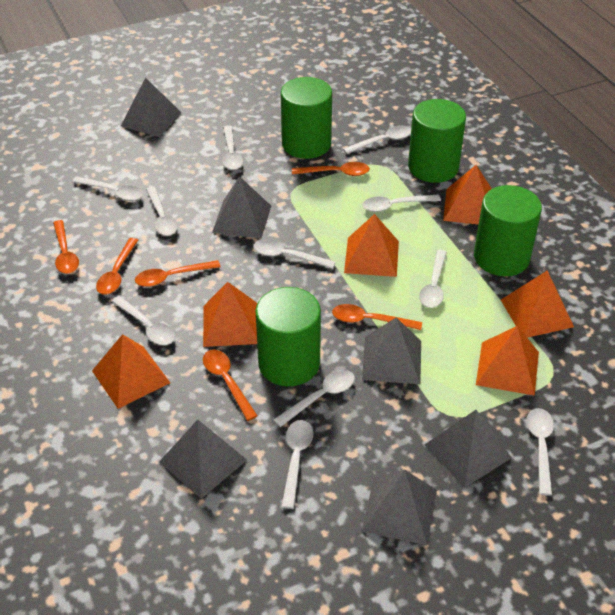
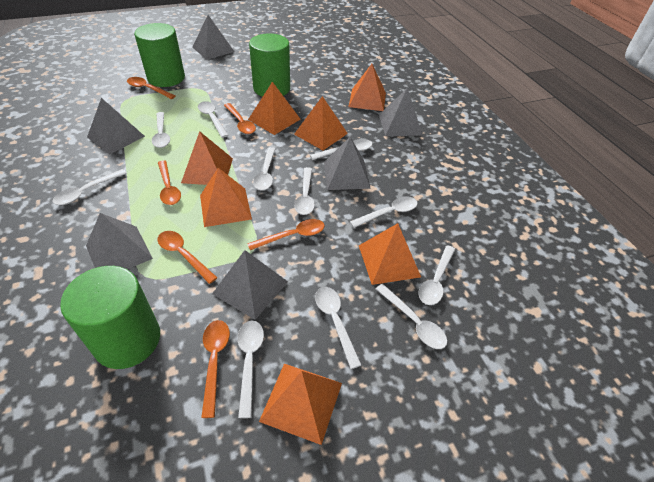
green cylinder: [255,287,321,386] [281,77,332,159] [408,99,466,183] [474,185,542,276] = 4 -> [60,266,160,369] [134,23,185,87] [249,33,290,97] = 3
orange pyramid: [92,334,170,409] [203,282,258,347] [344,214,399,277] [443,165,492,225] [476,326,539,396] [501,270,574,338] = 6 -> [181,131,233,185] [200,168,252,227] [248,82,301,135] [259,364,342,445] [294,96,348,150] [348,64,386,111] [359,223,421,285] = 7

